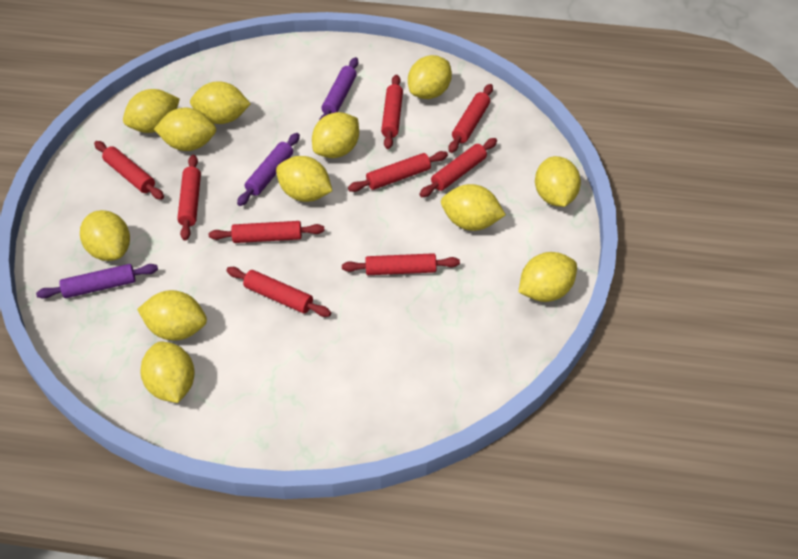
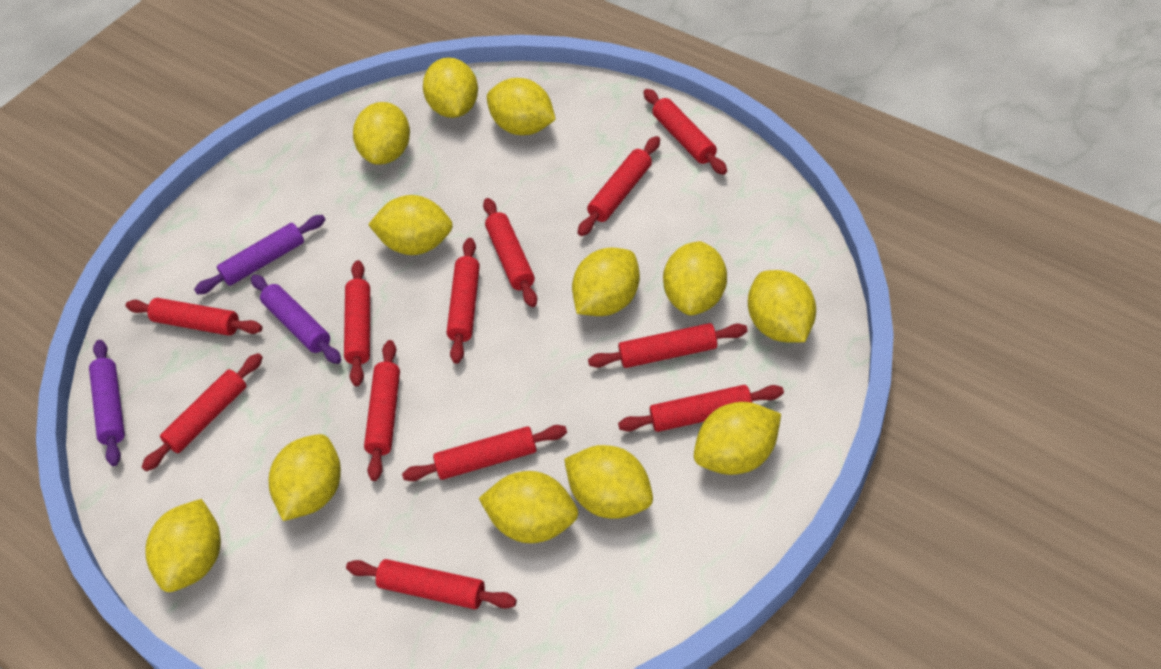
red rolling pin: [94,141,164,200] [177,155,201,241] [209,221,324,243] [226,267,331,317] [342,253,460,275] [348,151,448,192] [381,75,403,149] [420,138,497,197] [448,84,493,153] = 9 -> [126,298,262,336] [142,353,263,471] [344,260,370,386] [346,559,517,609] [364,340,400,481] [402,425,567,481] [447,238,480,364] [483,198,537,307] [577,136,660,236] [588,323,748,368] [618,385,784,432] [644,89,727,175] = 12

